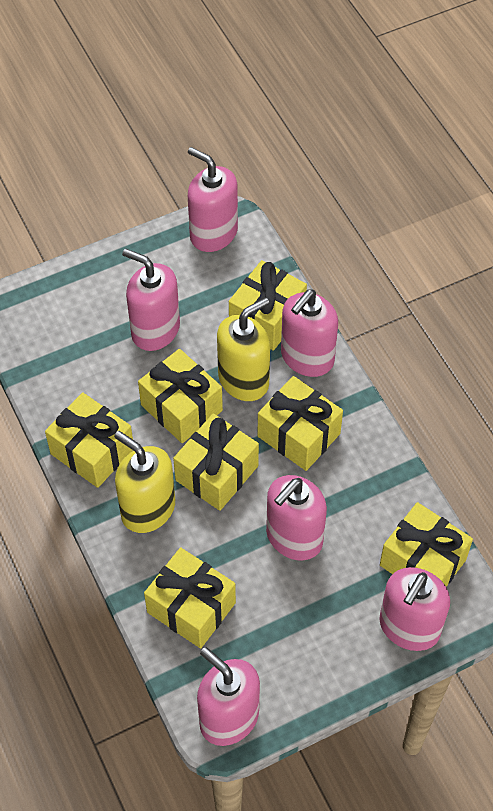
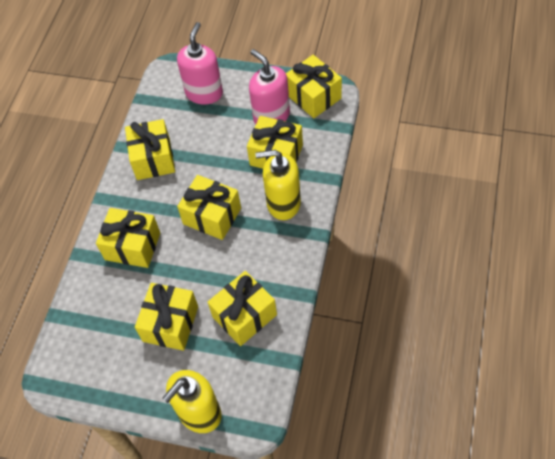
pink soap dispenser: [122,248,180,351] [188,147,238,252] [197,647,260,746] [266,475,327,561] [281,289,338,377] [379,567,450,651] = 6 -> [177,22,223,105] [249,49,290,124] = 2

